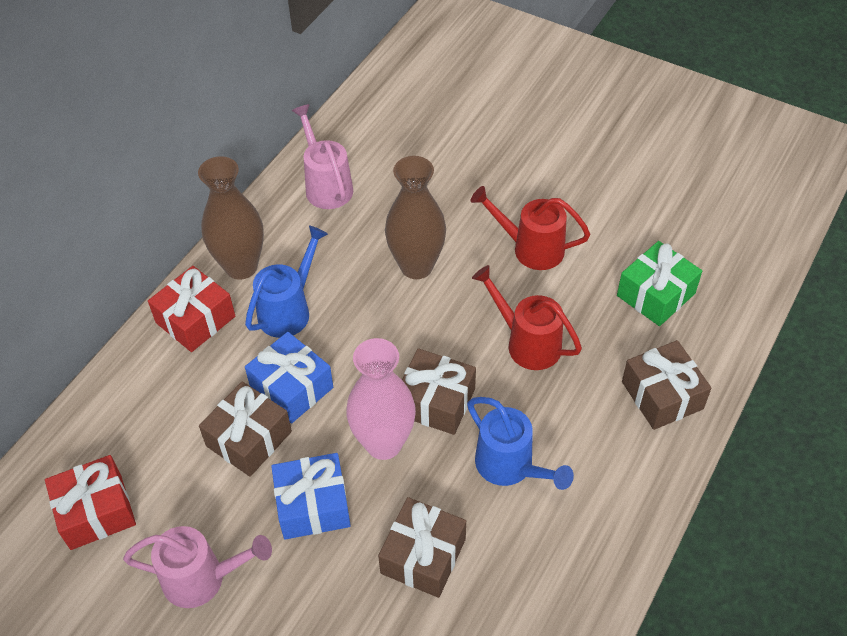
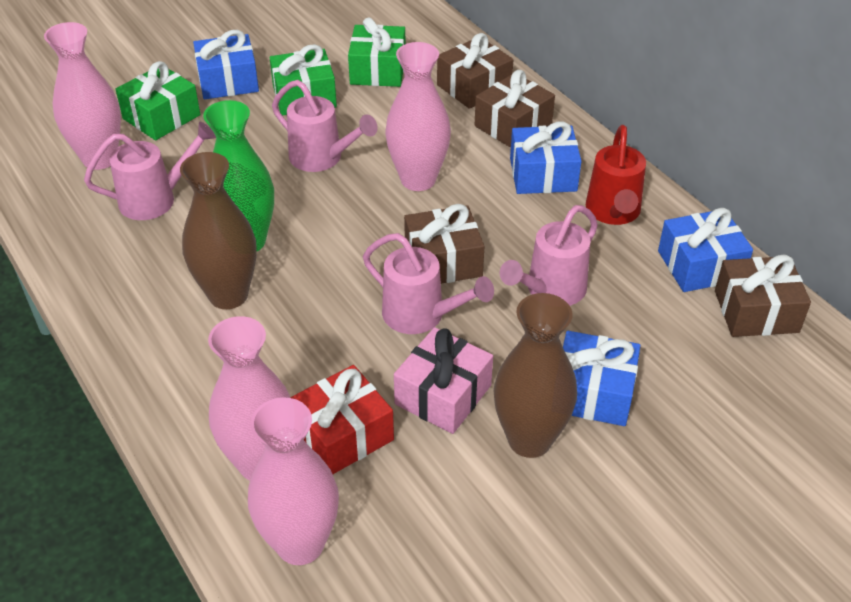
blue gift: [245,332,333,423] [271,453,351,540] = 2 -> [193,30,259,99] [510,121,582,194] [563,331,641,426] [658,208,753,292] = 4
blue watering can: [245,225,328,338] [467,397,574,490] = 2 -> none = 0
green gift: [617,241,702,326] = 1 -> [115,61,200,140] [270,44,337,116] [348,17,405,87] = 3
green vase: none = 0 -> [203,100,274,251] = 1
pink gift: none = 0 -> [394,327,493,434] = 1
pink vase: [346,338,416,460] = 1 -> [44,22,121,170] [208,316,290,480] [248,397,339,565] [385,42,451,191] = 4
pink watering can: [123,526,272,608] [292,104,353,209] = 2 -> [84,122,216,220] [272,80,378,172] [363,233,494,334] [500,205,598,306] = 4
red gift: [45,455,136,550] [148,266,235,352] = 2 -> [290,365,394,474] = 1
red watering can: [471,186,590,270] [472,265,582,370] = 2 -> [586,125,646,225] = 1

